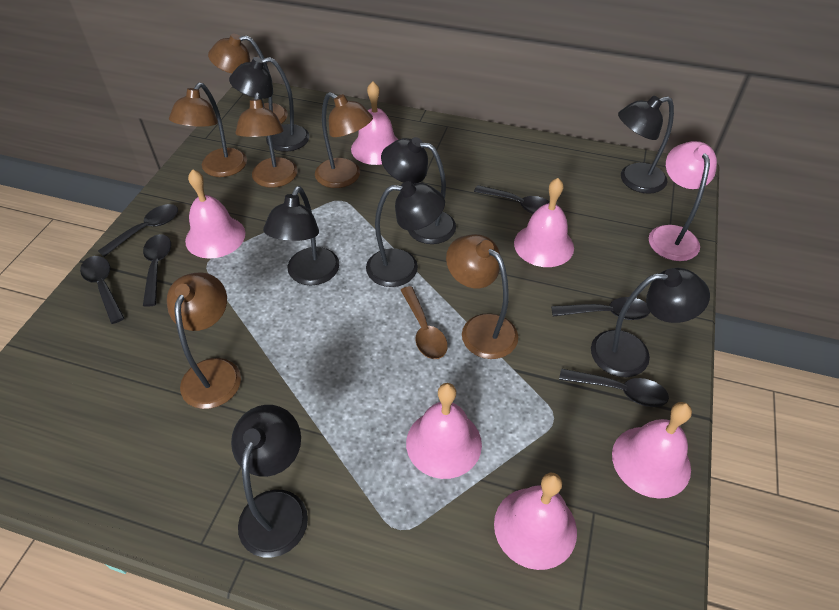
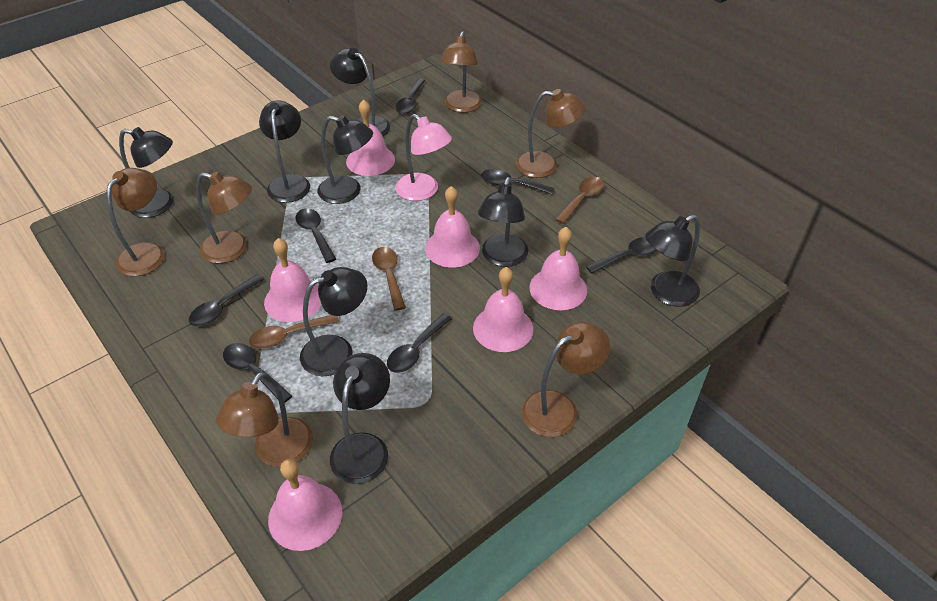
black lamp: [229,57,309,152] [231,405,308,558] [263,186,339,286] [366,181,445,287] [381,137,456,244] [591,268,710,377] [618,96,674,194] = 7 -> [119,127,173,218] [259,100,310,203] [300,267,368,376] [317,115,373,204] [330,48,390,136] [330,353,390,484] [478,177,528,267] [645,215,700,307] = 8
black spoon: [80,256,124,324] [98,204,178,257] [143,234,171,307] [474,185,550,214] [551,297,650,320] [559,369,669,407] = 6 -> [189,274,264,326] [223,343,292,402] [296,208,336,263] [387,313,452,373] [396,79,425,114] [481,169,554,195] [586,237,657,274] = 7
brown spoon: [401,286,448,359] = 1 -> [249,315,339,349] [372,247,406,311] [555,177,604,224] = 3

